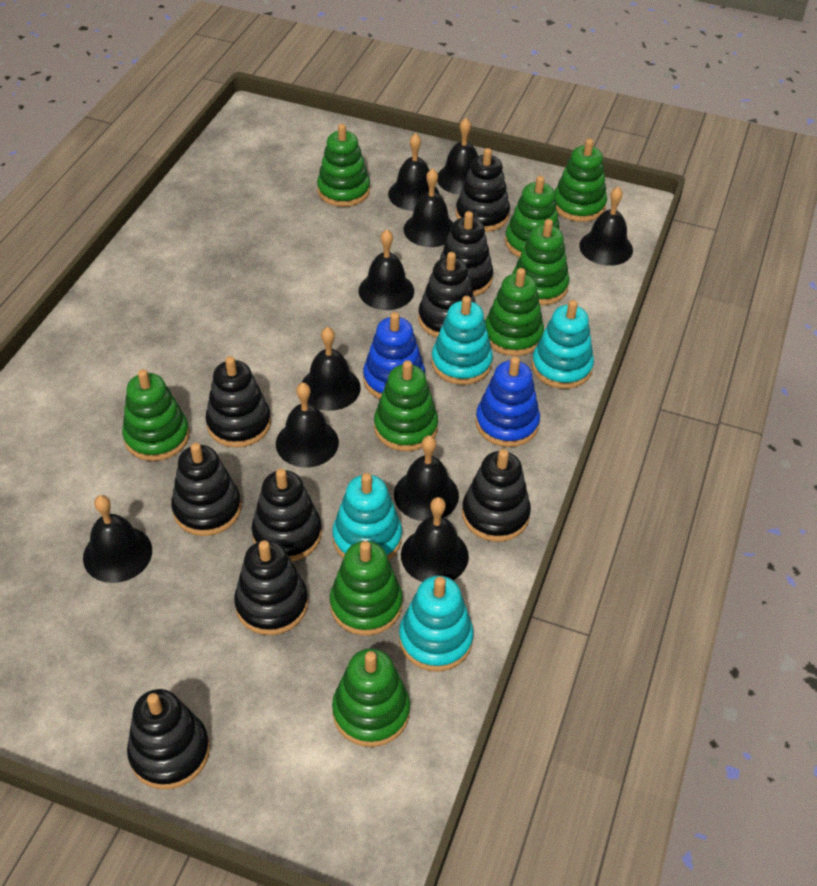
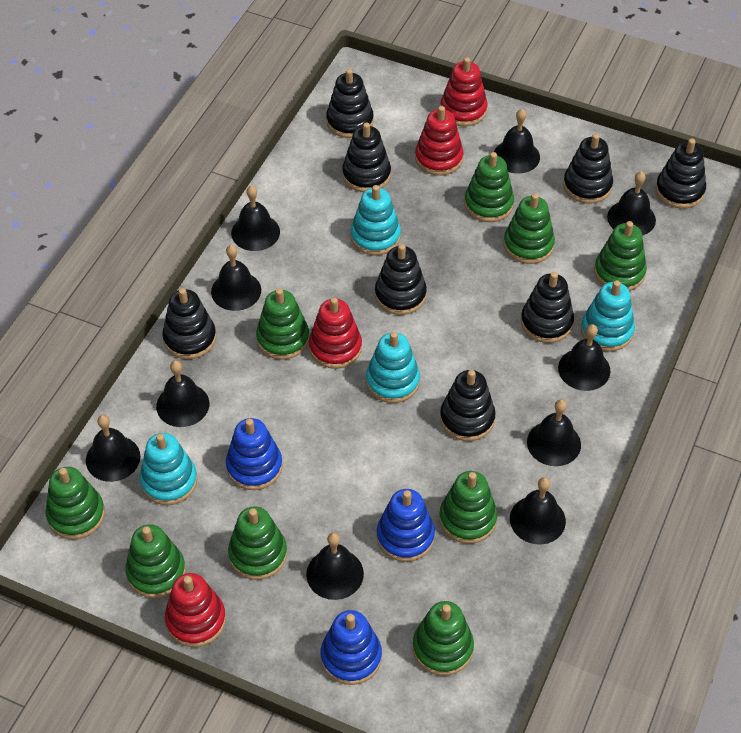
black stacking toy: [127,689,210,789] [171,443,241,536] [205,356,271,448] [234,540,308,635] [252,469,322,562] [418,252,475,338] [440,211,493,296] [456,148,510,232] [462,449,531,542] = 9 -> [162,288,216,359] [326,69,374,138] [342,122,391,192] [375,244,427,315] [440,370,496,441] [521,272,574,343] [563,134,613,204] [655,138,706,209] = 8
blue stacking toy: [363,312,425,399] [475,356,540,447] = 2 -> [226,418,283,490] [321,610,382,685] [377,489,435,562] = 3
red stacking toy: none = 0 -> [165,573,226,647] [309,297,362,369] [415,106,463,176] [441,57,488,126] = 4

